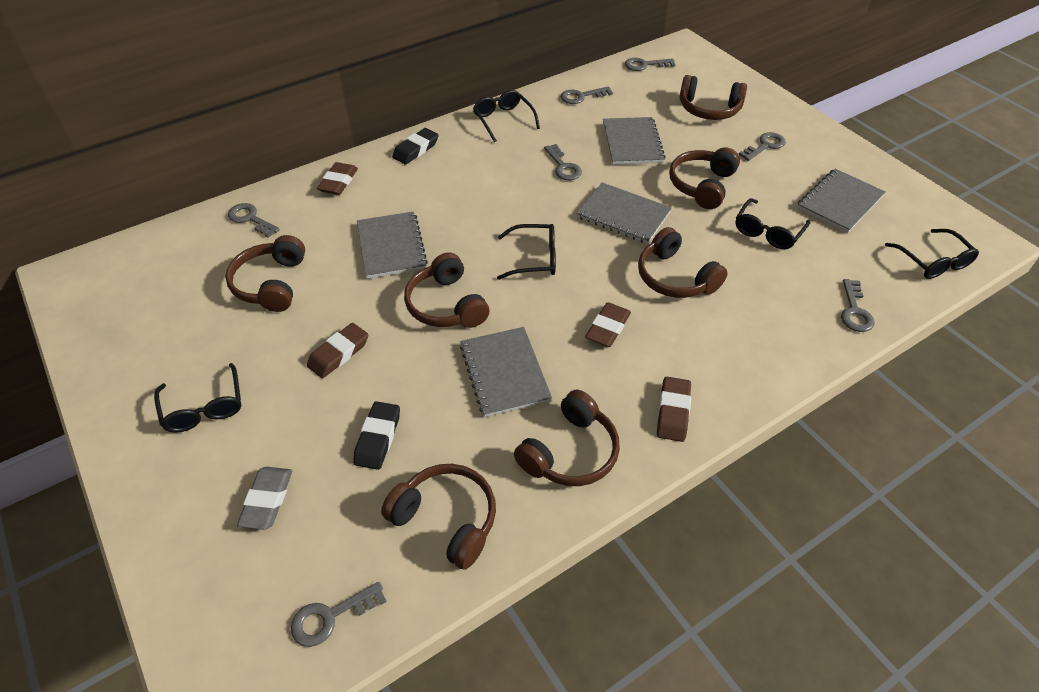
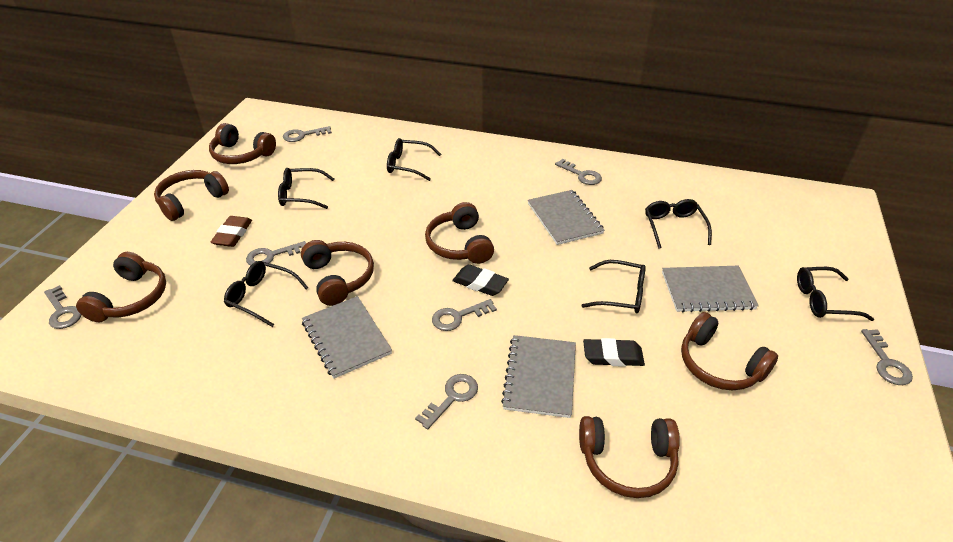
black glasses: [154,363,241,433] [473,90,540,142] [497,224,556,280] [735,198,810,249] [885,229,979,279] = 5 -> [224,261,308,327] [278,168,334,209] [387,138,441,181] [581,260,646,313] [645,199,712,249] [797,267,874,321] = 6
brown eraser: [307,323,368,378] [317,162,358,195] [585,302,631,347] [657,377,691,442] = 4 -> [211,216,252,247] = 1
grey eraser: [237,467,292,530] = 1 -> none = 0
grey notebook: [357,211,428,279] [460,327,552,417] [576,182,672,244] [603,117,665,165] [797,169,886,233] = 5 -> [302,296,392,379] [501,335,576,418] [528,190,604,245] [662,266,759,312] = 4

